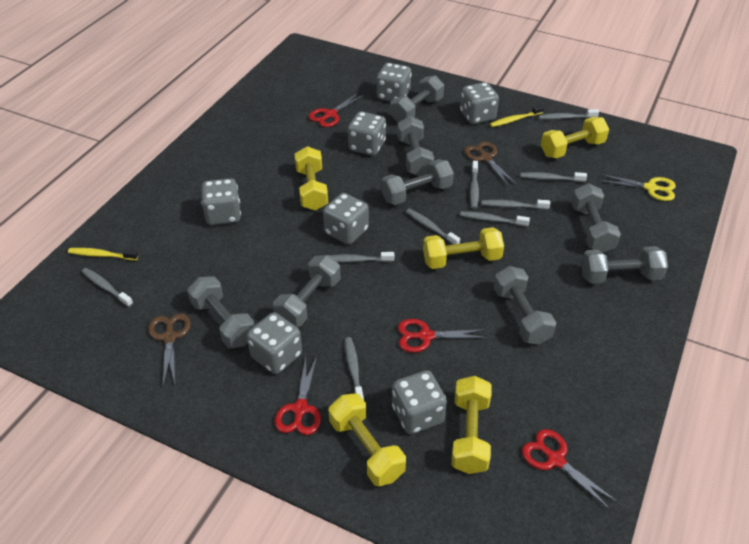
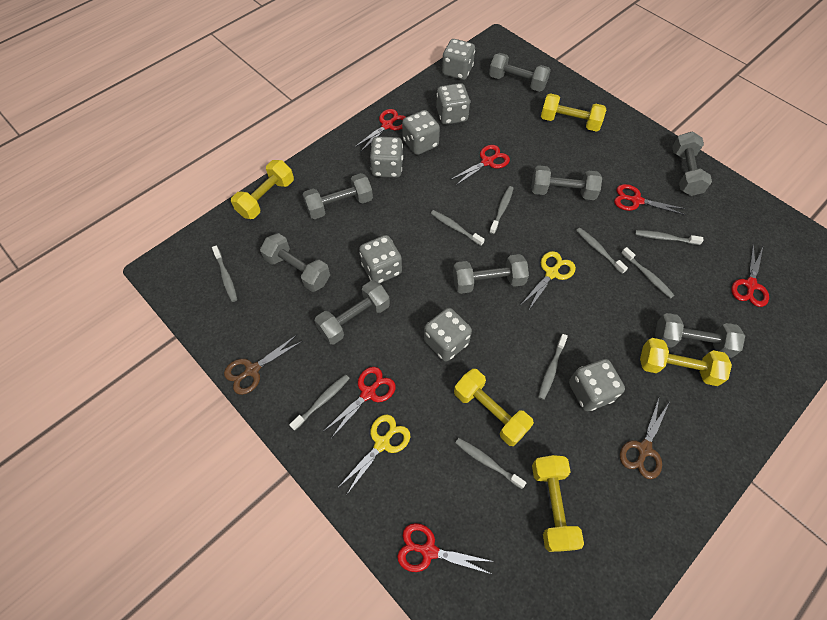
red scissors: [275,356,321,435] [309,93,364,127] [398,319,488,353] [522,429,619,510] = 4 -> [324,367,396,437] [355,109,405,152] [397,523,495,574] [450,145,510,186] [614,184,686,215] [731,244,769,307] = 6
yellow scissors: [599,174,676,201] = 1 -> [339,415,410,494] [522,251,576,311] = 2
yellow toothbrush: [68,248,138,260] [490,105,544,127] = 2 -> none = 0

